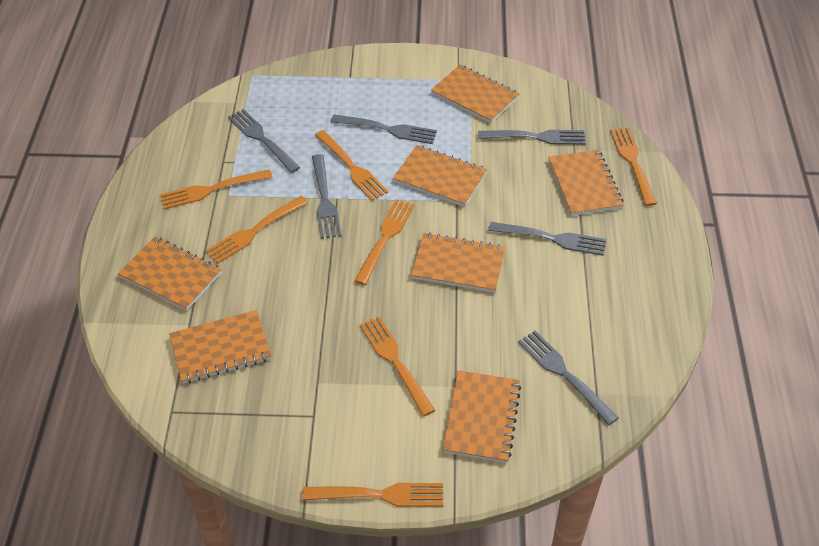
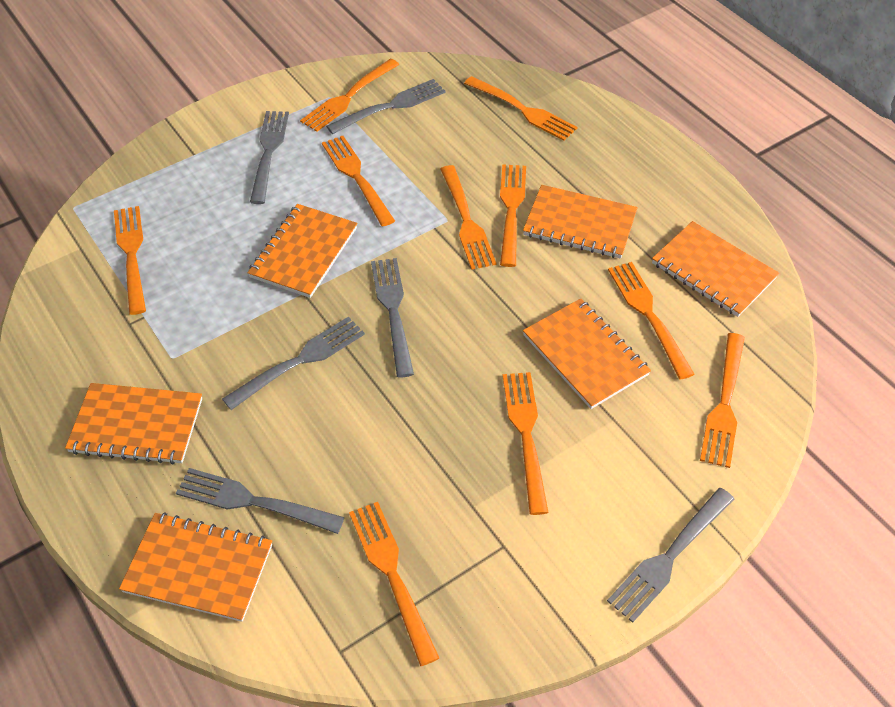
orange fork: [160,169,273,210] [206,196,308,264] [302,483,443,507] [315,130,388,201] [354,199,414,285] [360,316,435,416] [610,127,657,206] = 7 -> [114,206,146,315] [300,59,399,132] [322,136,395,227] [349,502,439,666] [440,165,496,270] [464,76,578,141] [500,164,526,267] [502,372,549,515] [608,262,695,380] [700,333,745,468] = 10
orange notebook: [118,237,222,311] [169,310,272,384] [393,145,487,207] [411,233,505,293] [431,65,520,123] [443,370,521,463] [548,149,624,216] = 7 -> [65,383,202,465] [119,512,272,622] [247,204,357,298] [523,185,638,259] [523,298,651,409] [652,221,779,317] = 6

